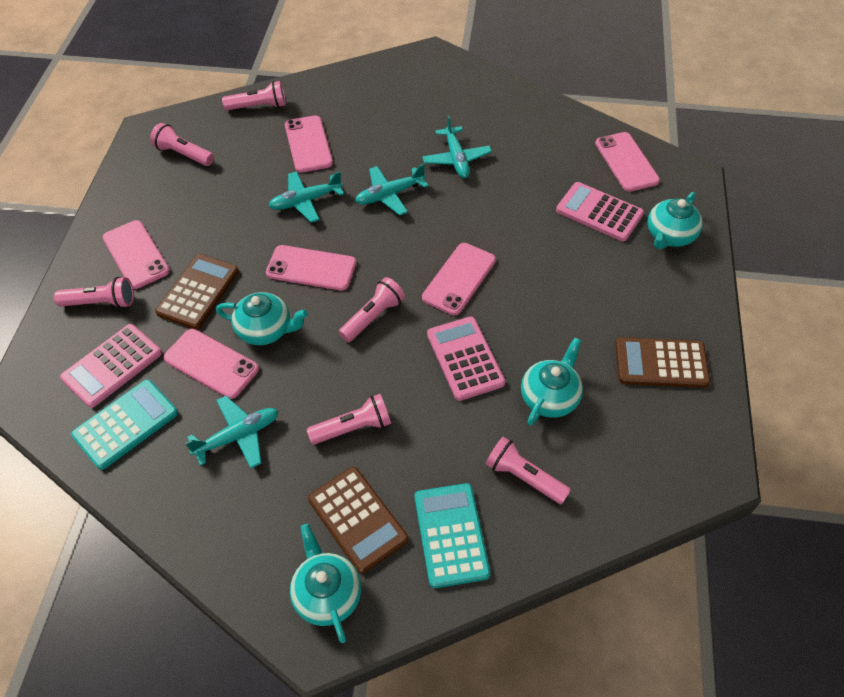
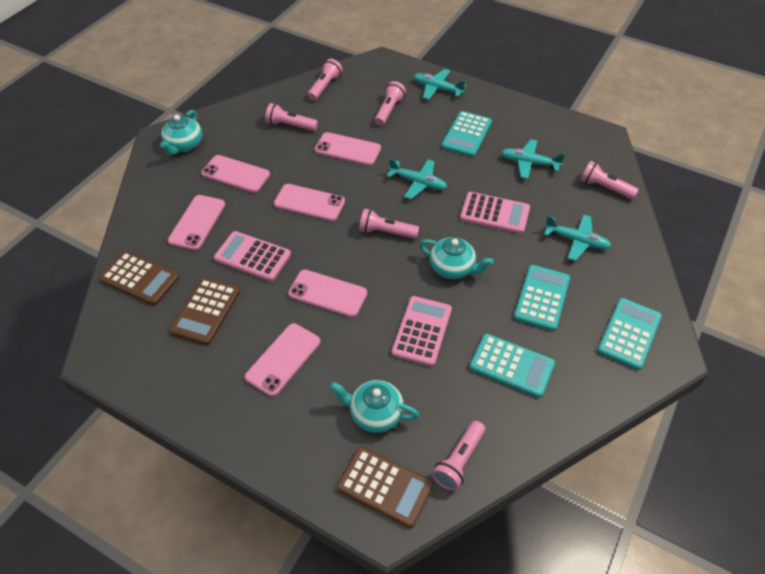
turquoise calculator: [71,379,178,470] [415,483,490,588] = 2 -> [441,111,492,157] [469,334,555,398] [514,265,570,331] [597,298,662,370] = 4
turquoise teapot: [216,292,308,345] [290,524,361,643] [521,338,583,426] [647,192,703,249] = 4 -> [160,110,202,155] [330,380,420,433] [419,237,494,279] = 3

